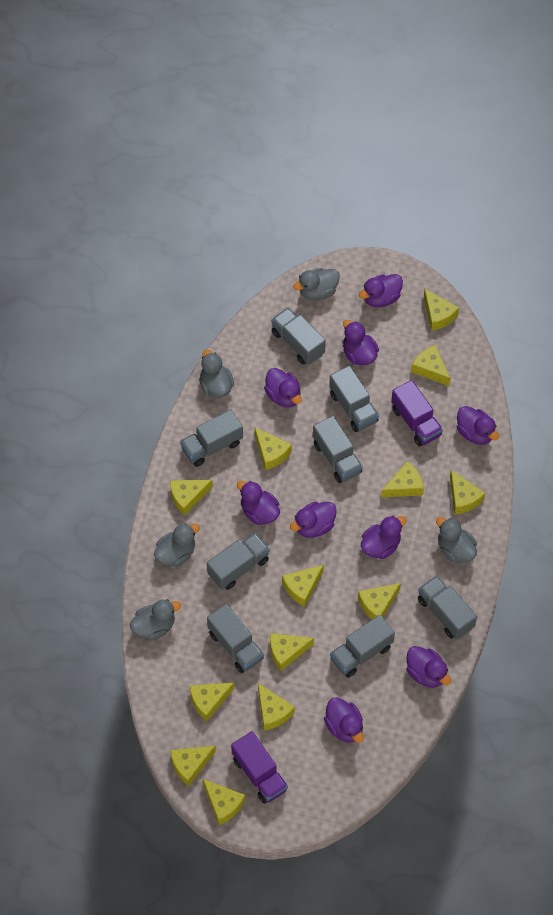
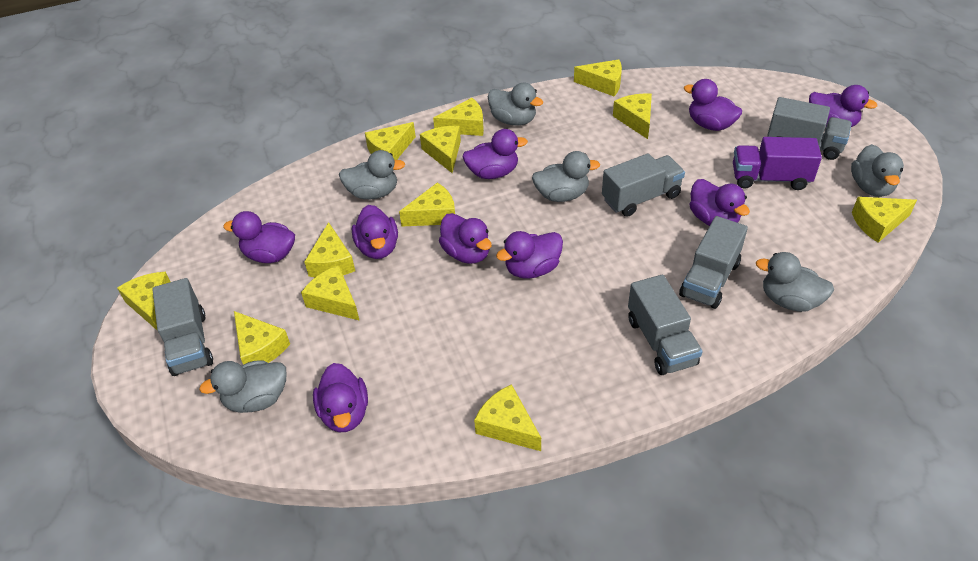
grey duck: [130,599,181,641] [154,523,200,567] [199,350,234,398] [293,268,340,300] [436,517,477,563] = 5 -> [199,360,286,413] [339,150,405,199] [488,83,543,126] [532,151,600,202] [756,252,834,312] [851,144,904,197] = 6
grey truck: [180,409,243,467] [207,533,270,590] [207,604,264,673] [271,308,326,364] [313,416,363,483] [329,366,379,432] [330,615,395,678] [418,575,477,640] = 8 -> [152,278,213,376] [602,153,685,217] [628,275,703,375] [679,216,748,309] [767,97,852,160] = 5
purple truck: [231,731,288,804] [391,380,443,446] = 2 -> [733,137,822,190] = 1
yellow cheese: [170,480,213,516] [170,746,216,786] [190,682,234,721] [203,779,245,825] [255,428,292,470] [258,683,295,731] [270,633,314,671] [282,565,324,607] [358,583,401,619] [381,461,424,497] [411,345,450,386] [424,289,459,331] [450,470,485,515] = 13 -> [117,272,171,330] [234,311,290,365] [301,265,360,321] [304,222,355,277] [365,122,416,160] [399,182,455,226] [420,126,461,173] [433,98,484,136] [474,384,541,451] [574,59,622,96] [613,94,652,139] [852,197,917,243] = 12

